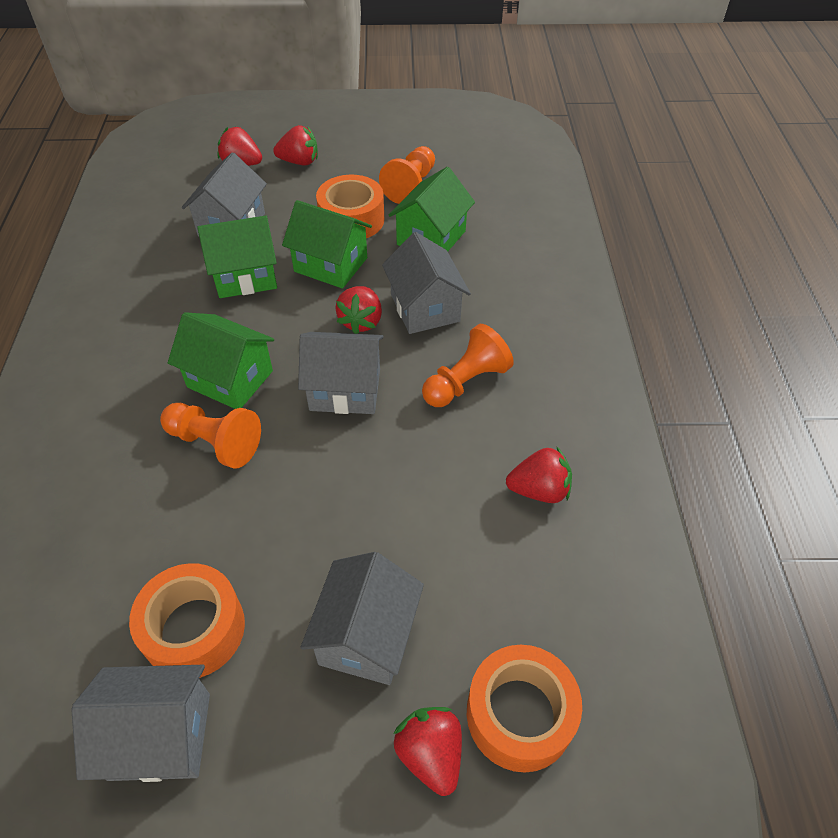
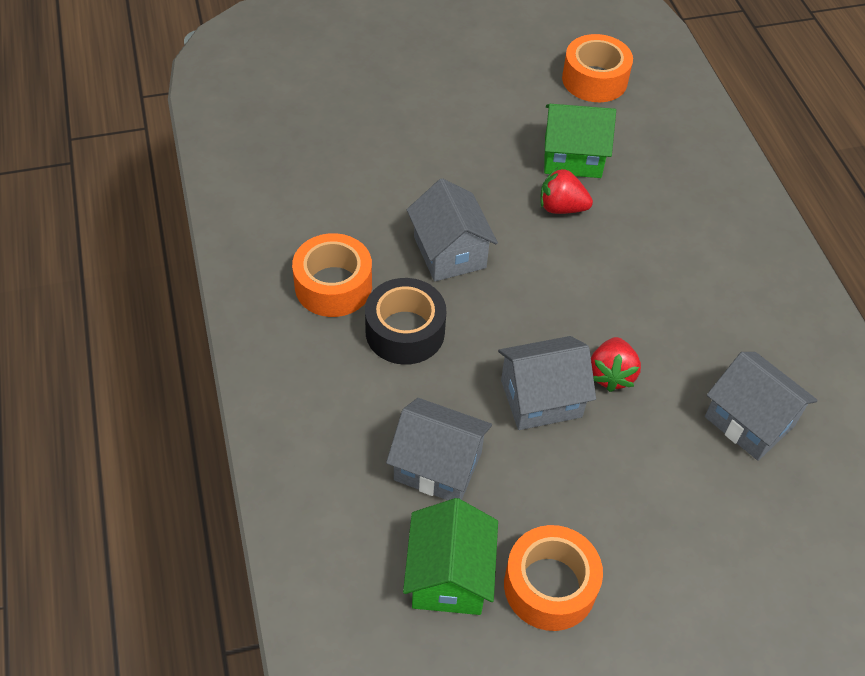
black tape: none = 0 -> [365,278,446,365] = 1
green house: [168,312,274,409] [197,216,277,298] [282,200,372,289] [389,167,475,252] = 4 -> [403,498,498,615] [544,104,616,178] = 2
grey house: [71,665,210,782] [182,152,267,236] [298,332,384,414] [300,552,424,685] [382,232,471,334] = 5 -> [386,398,492,500] [407,178,498,281] [498,336,596,430] [705,352,818,461] = 4
orange pawn: [160,403,261,468] [379,146,435,204] [422,324,514,407] = 3 -> none = 0
red strawberry: [218,127,262,166] [273,125,318,165] [335,286,382,334] [393,707,462,796] [506,447,572,503] = 5 -> [540,167,593,214] [591,337,641,392] = 2

